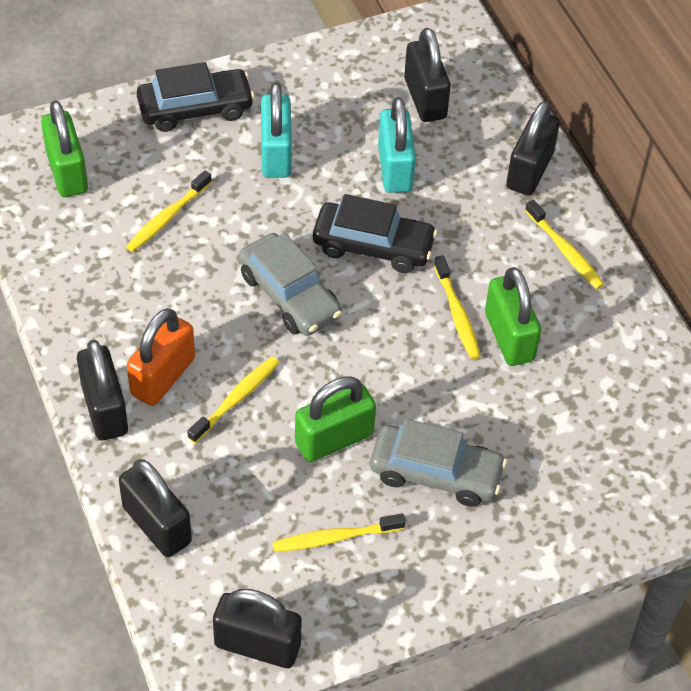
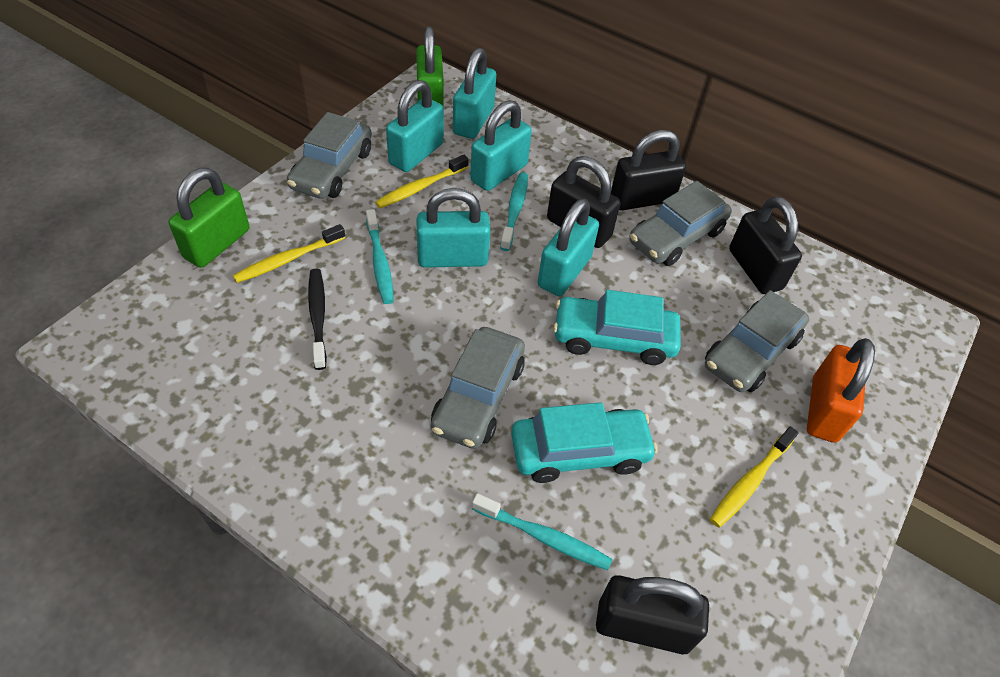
black car: [137,62,255,132] [313,194,437,273] = 2 -> none = 0
black padlock: [77,340,128,441] [119,459,192,557] [213,589,302,668] [404,28,451,122] [506,101,560,196] = 5 -> [547,156,621,248] [596,575,709,654] [611,130,686,210] [729,196,802,294] = 4
black toothbrush: none = 0 -> [308,269,327,370] = 1
green padlock: [41,101,88,197] [295,377,376,462] [485,267,541,366] = 3 -> [168,168,249,268] [416,27,443,106] = 2
grey car: [239,233,342,336] [370,419,507,507] = 2 -> [287,112,372,199] [431,327,525,449] [629,181,732,266] [705,290,809,392] = 4
turquoise car: none = 0 -> [511,403,658,483] [553,290,681,365] = 2
turquoise padlock: [261,83,292,178] [378,97,416,193] = 2 -> [386,80,444,172] [416,188,490,268] [453,48,496,139] [470,100,532,191] [538,199,599,296] = 5
turquoise toothbrush: none = 0 -> [366,209,394,304] [472,493,612,570] [500,172,528,251] = 3
yellow toothbrush: [126,170,212,252] [187,356,279,443] [273,514,405,552] [434,255,481,360] [525,199,604,289] = 5 -> [233,224,345,283] [375,155,469,208] [710,426,799,527] = 3

